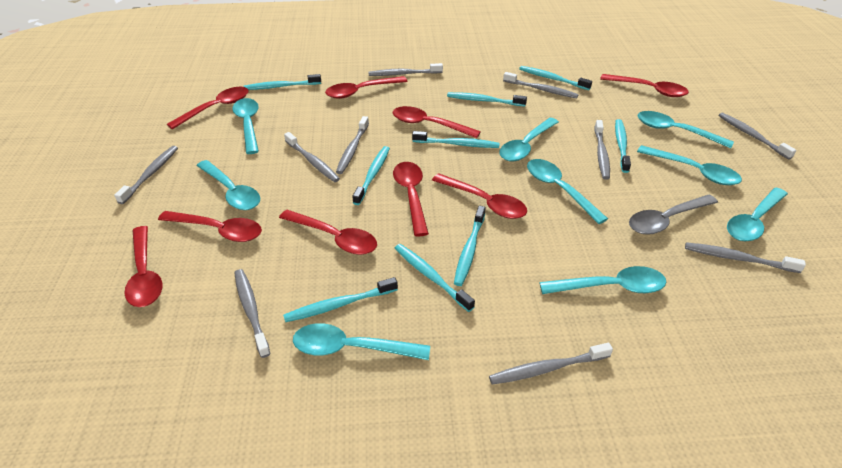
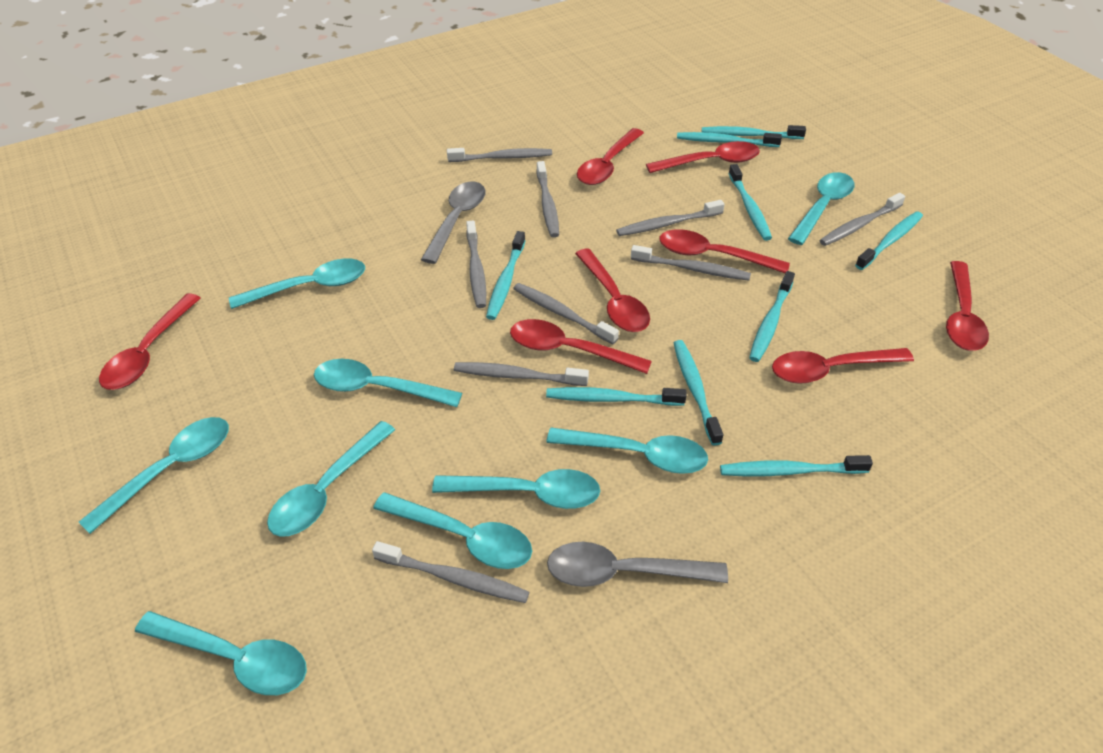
grey spoon: [629,195,718,235] = 1 -> [421,181,485,264] [547,542,728,587] = 2
grey toothbrush: [114,146,178,204] [234,269,270,358] [284,132,340,182] [336,116,369,174] [368,63,443,76] [489,343,613,385] [503,72,579,98] [594,120,610,180] [685,242,806,273] [718,113,797,160] = 10 -> [372,541,529,603] [447,148,552,162] [454,362,589,386] [466,221,486,308] [513,283,619,344] [536,161,559,237] [616,200,725,236] [631,245,751,281] [819,193,905,246] = 9
red spoon: [124,226,163,307] [158,211,262,242] [167,87,249,130] [279,210,377,255] [325,76,408,99] [392,106,481,138] [393,162,429,236] [432,173,527,219] [600,74,689,97] = 9 -> [99,293,200,390] [510,319,652,374] [575,249,650,332] [577,128,644,185] [646,141,760,173] [659,229,790,273] [772,348,914,384] [946,261,989,351] = 8

